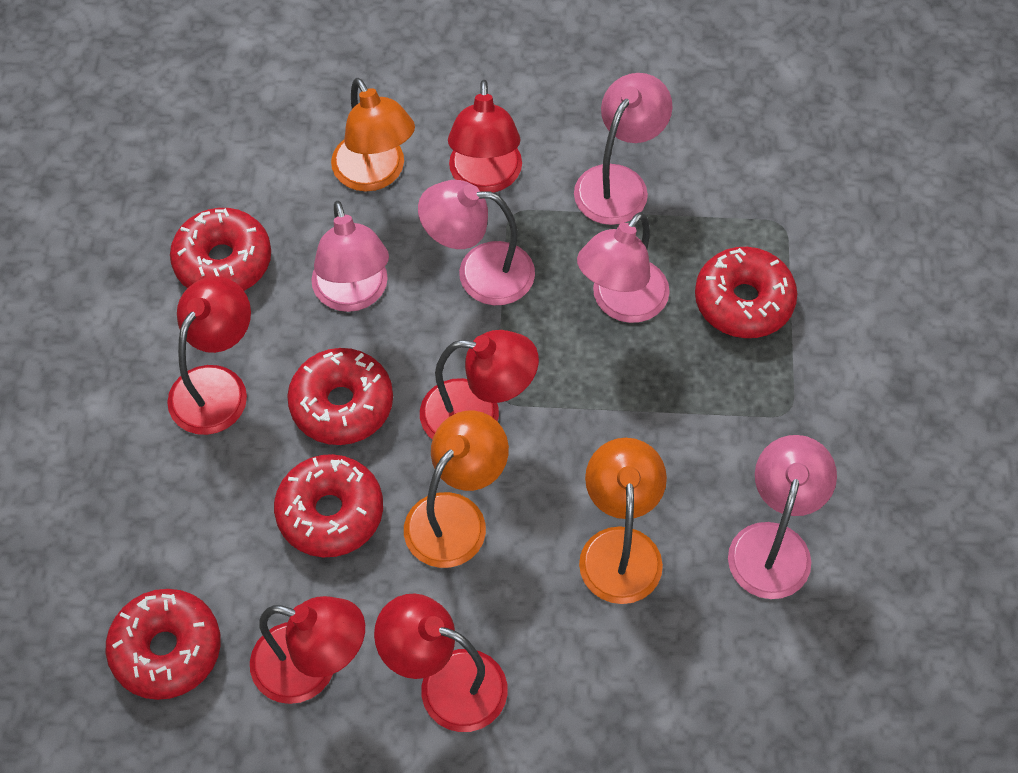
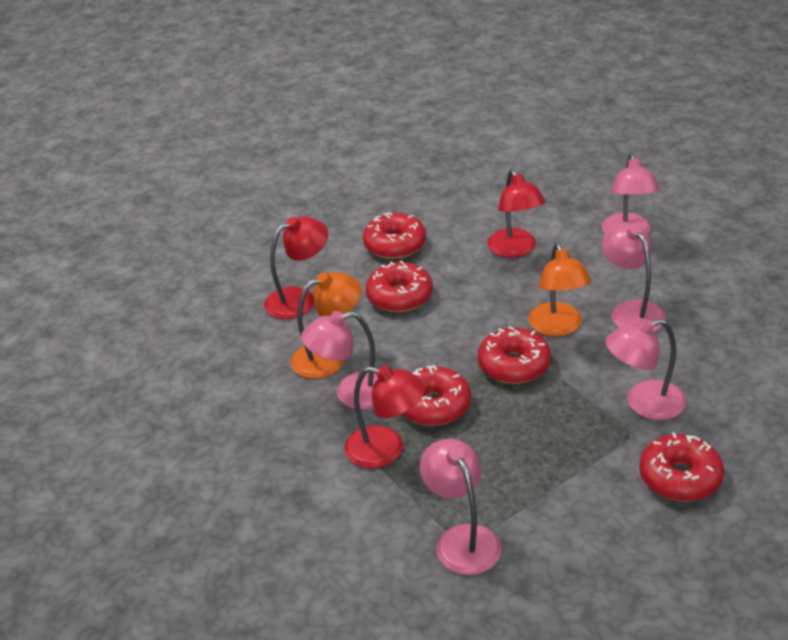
orange lamp: [331,78,415,191] [404,411,509,568] [579,438,667,604] = 3 -> [291,272,362,379] [528,243,591,336] = 2
red lamp: [167,276,251,435] [250,596,365,704] [374,594,508,732] [420,330,539,440] [448,80,522,193] = 5 -> [264,216,328,319] [344,365,426,468] [487,169,546,257] = 3

